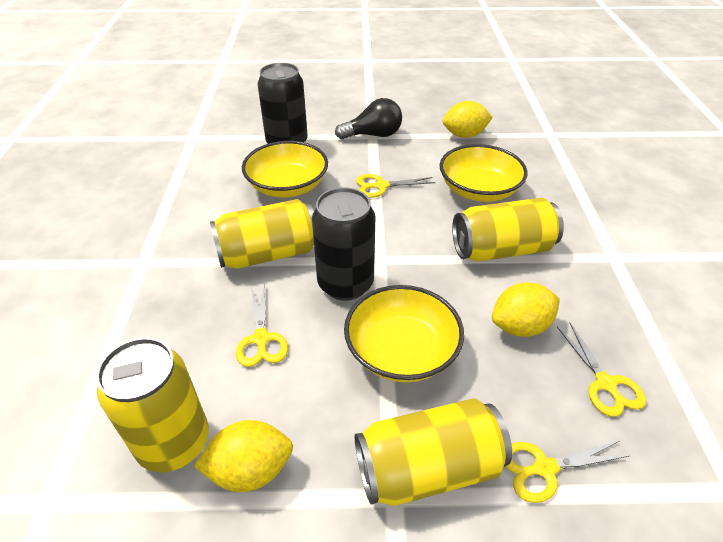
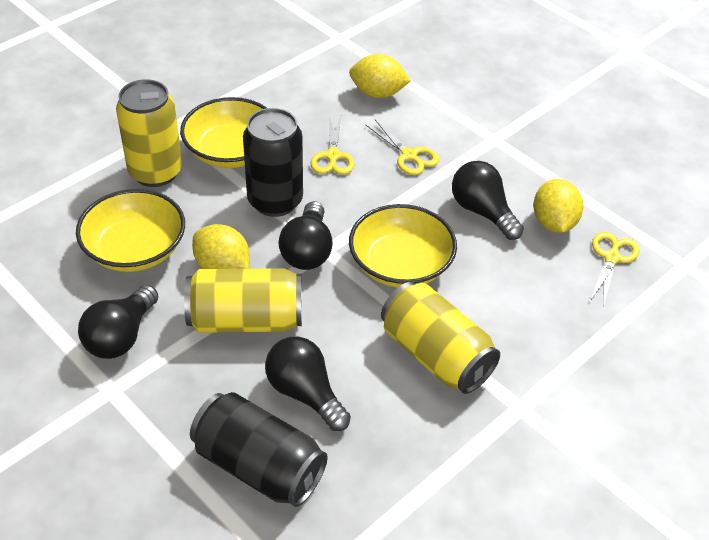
black light bulb: [335,98,402,139] = 1 -> [78,285,159,359] [265,337,351,431] [278,201,333,270] [452,161,524,240] = 4
yellow can: [96,338,209,472] [210,199,314,269] [355,398,512,506] [452,198,564,262] = 4 -> [116,79,182,187] [184,268,302,333] [381,282,500,394] = 3
yellow scissors: [236,284,288,367] [356,174,436,198] [505,441,629,503] [557,322,646,417] = 4 -> [311,115,355,175] [366,120,439,175] [590,232,639,306] = 3

